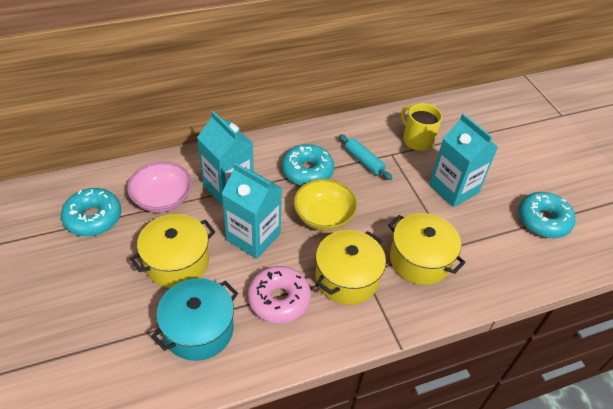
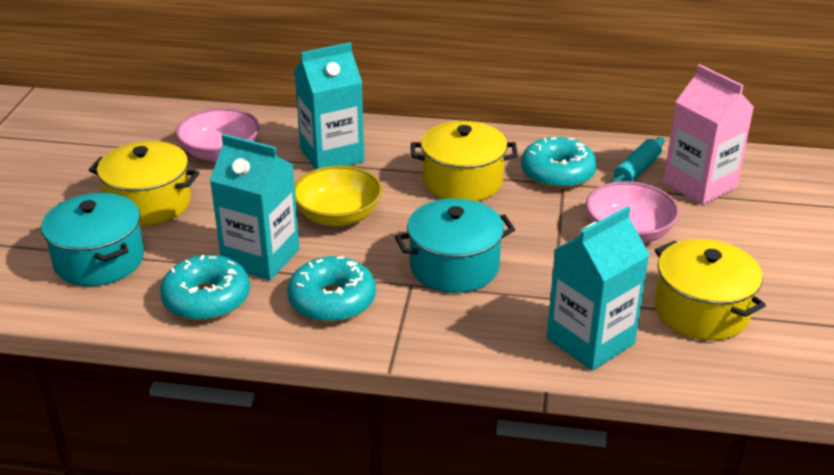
pink bowl: [127,162,192,213] = 1 -> [176,108,259,162] [586,181,679,243] = 2
pink carton: none = 0 -> [663,64,754,205] = 1
pink donut: [248,266,311,323] = 1 -> none = 0
turquoise pot: [151,278,238,361] = 1 -> [41,193,144,286] [395,198,515,293] = 2
yellow mug: [401,103,442,151] = 1 -> none = 0

